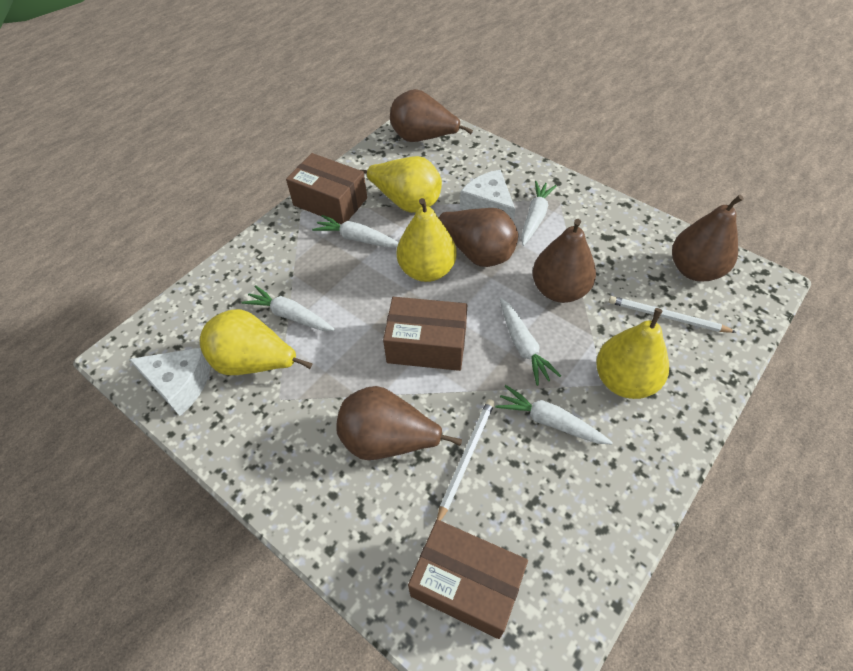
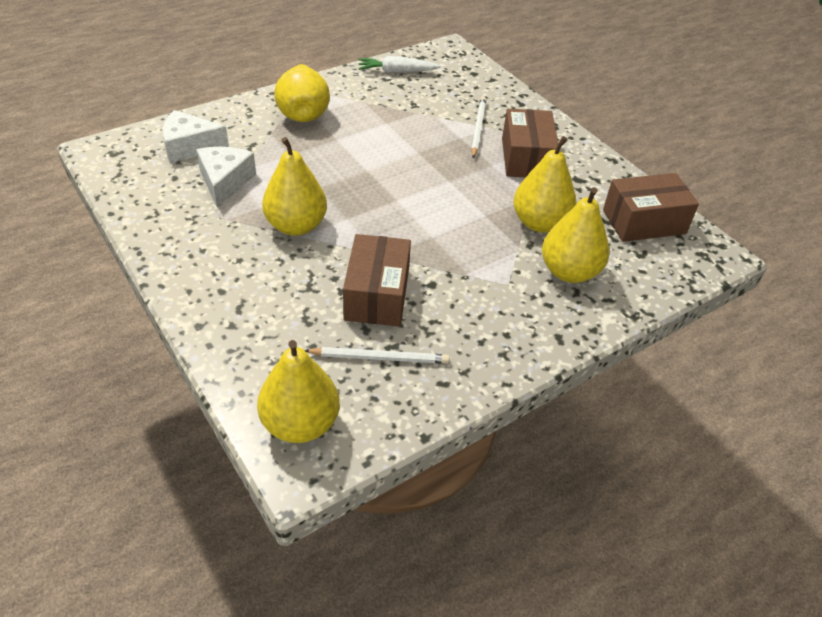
brown pear: [336,386,462,460] [390,89,473,142] [438,208,518,267] [533,219,596,303] [672,195,744,281] = 5 -> none = 0
white carrot: [241,285,335,331] [312,215,399,248] [495,385,613,444] [500,298,561,386] [521,181,557,246] = 5 -> [358,56,441,73] = 1
yellow pear: [200,309,313,375] [361,156,442,213] [397,198,456,282] [596,308,669,399] = 4 -> [257,340,340,443] [262,137,327,236] [274,64,330,122] [513,136,577,233] [542,187,609,283] = 5

